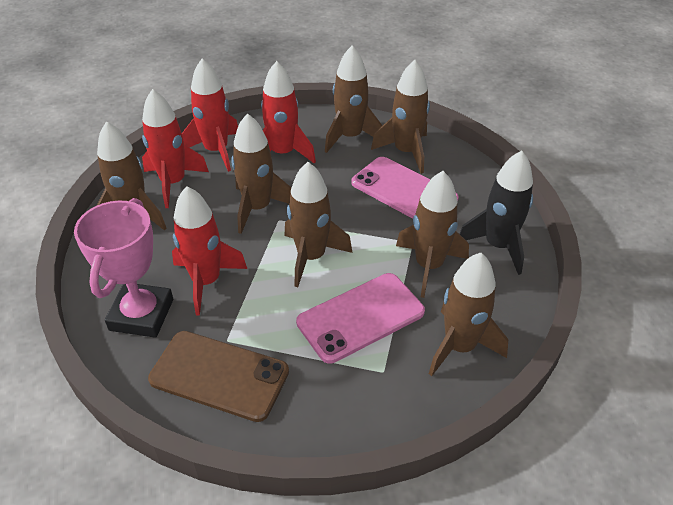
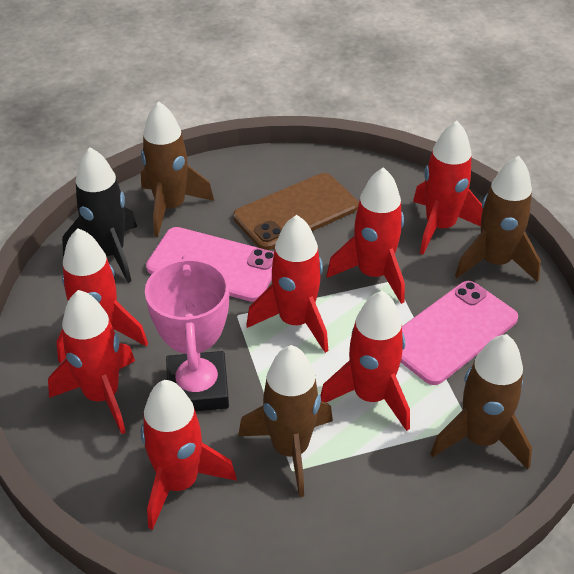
brown rocket: [97,121,167,231] [231,113,292,234] [284,162,352,287] [325,45,382,153] [371,60,430,174] [396,171,469,298] [429,253,508,376] = 7 -> [141,101,214,237] [238,345,333,497] [430,334,532,469] [455,156,541,282] = 4
red rocket: [142,89,209,208] [172,186,247,316] [182,59,238,172] [261,61,316,164] = 4 -> [48,290,135,434] [57,228,148,363] [141,380,237,530] [246,215,328,353] [320,291,410,431] [327,167,405,304] [413,121,483,254] = 7

